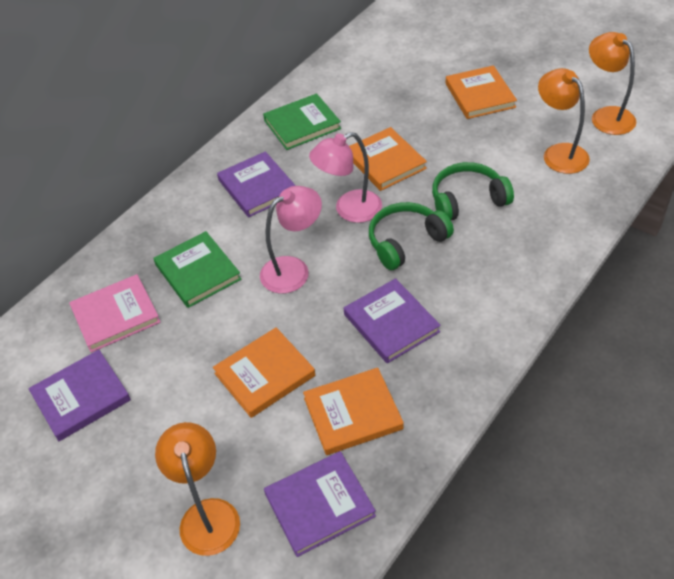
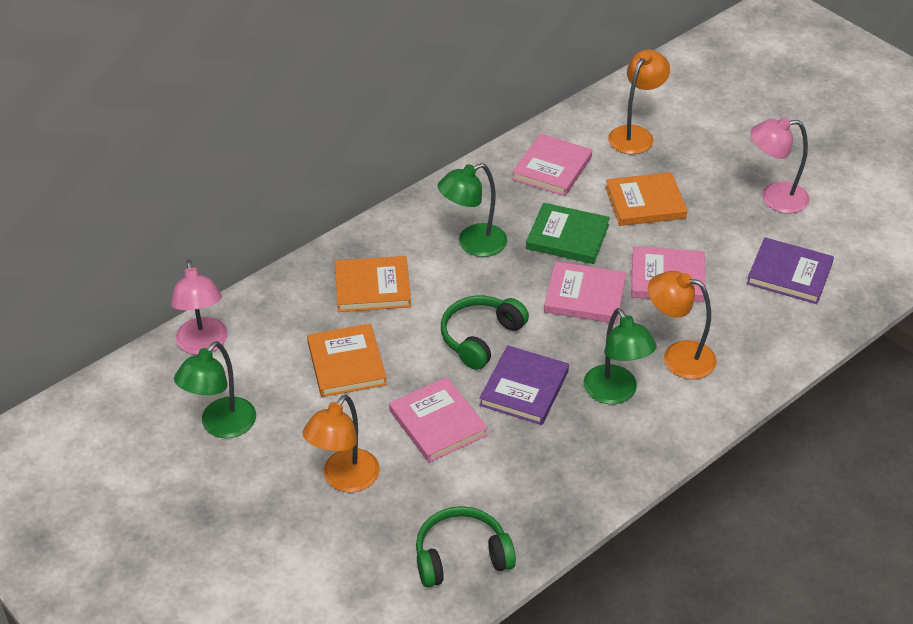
green book: [154,231,241,308] [263,93,341,150] = 2 -> [526,203,610,264] = 1
green lamp: none = 0 -> [174,341,256,438] [438,163,507,257] [583,308,657,404] = 3
orange book: [213,327,315,418] [303,368,404,455] [349,127,427,191] [446,65,517,119] = 4 -> [307,324,387,397] [335,256,411,312] [605,172,687,226] = 3
pink book: [69,274,161,353] = 1 -> [389,377,488,463] [512,133,592,196] [544,262,626,323] [631,246,706,302] = 4
purple book: [28,350,131,441] [217,151,296,217] [264,451,376,557] [344,278,441,363] = 4 -> [479,345,569,425] [747,237,834,304] = 2

